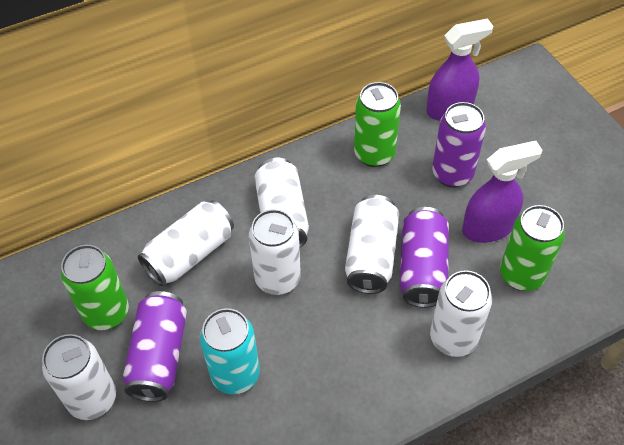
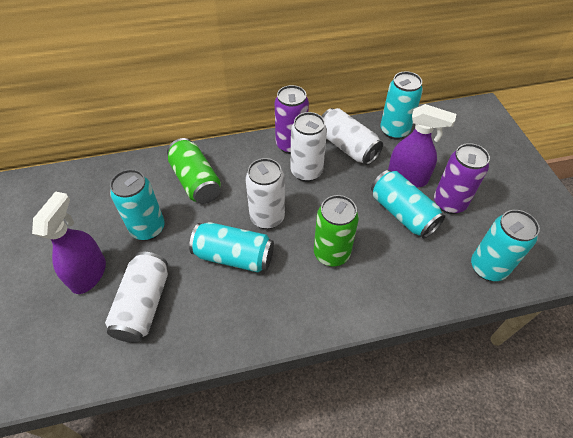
green can: [61,245,129,330] [354,82,401,167] [500,205,565,291] = 3 -> [167,138,221,204] [314,195,359,267] = 2
purple can: [123,291,187,402] [400,207,449,308] [432,102,486,188] = 3 -> [275,85,309,154] [434,143,490,214] = 2
turquoise can: [200,308,260,395] = 1 -> [110,169,165,241] [189,222,274,272] [371,170,445,238] [380,71,423,139] [471,210,540,281] = 5
white can: [42,334,116,420] [138,200,234,286] [249,209,301,295] [255,158,309,248] [345,195,399,294] [430,270,492,357] = 6 -> [105,252,168,343] [245,158,285,229] [291,112,327,182] [322,108,383,165] = 4

